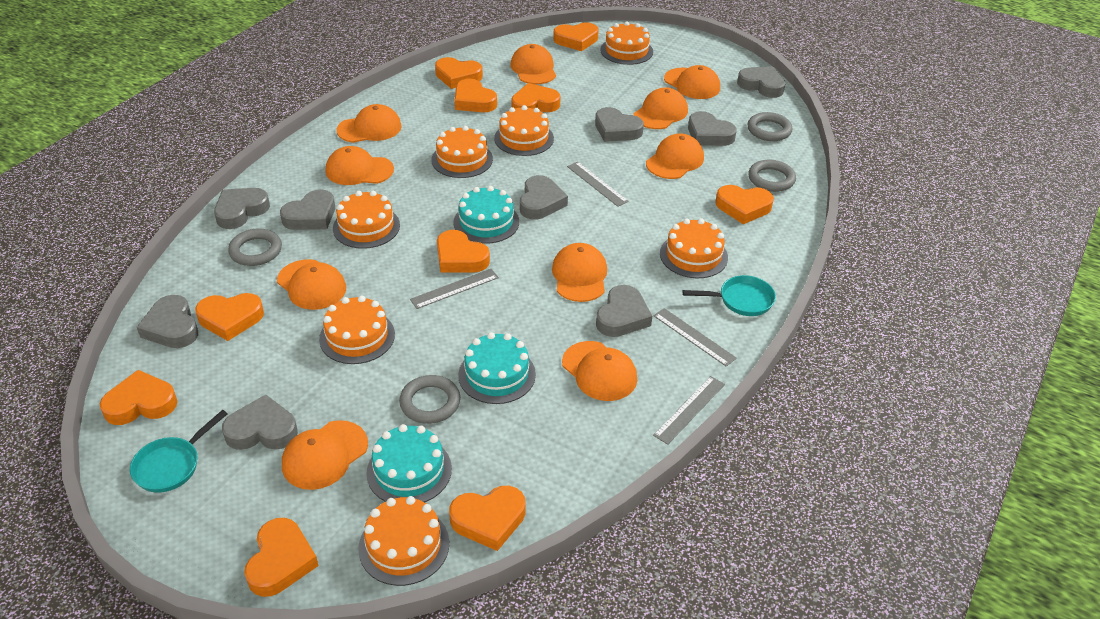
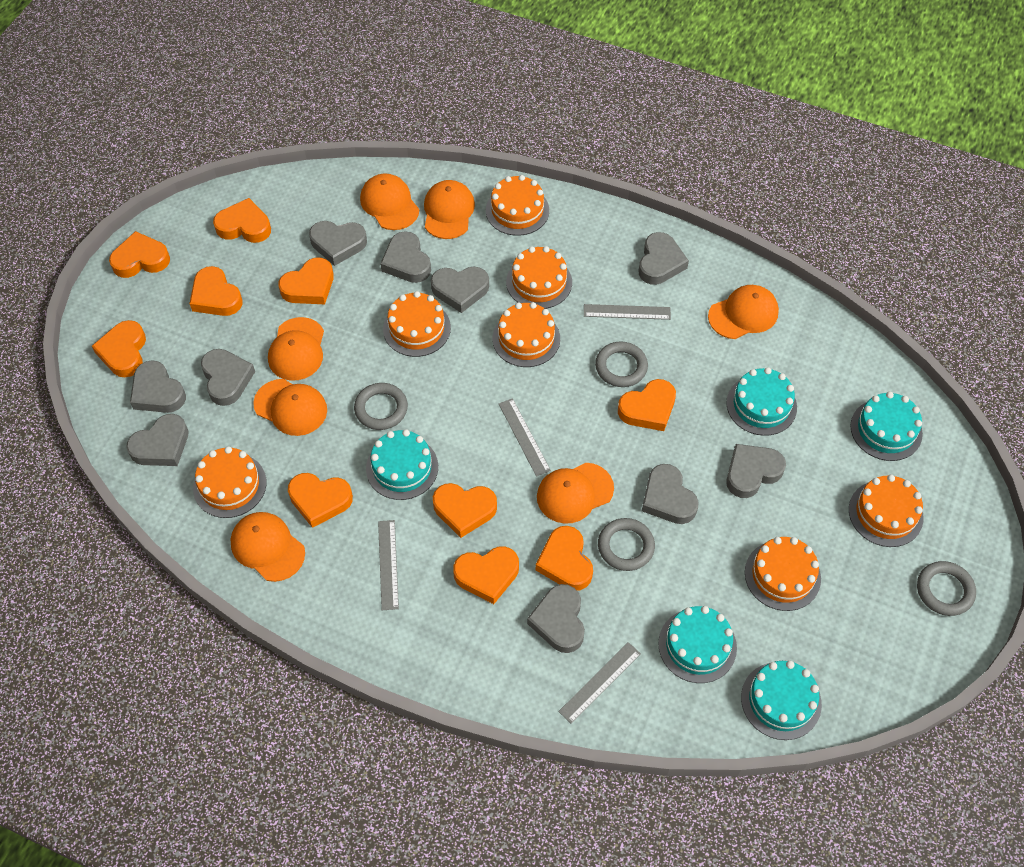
grey heart: [137,295,198,348] [214,188,270,229] [222,395,298,450] [280,189,335,230] [520,175,568,220] [595,107,644,142] [596,285,652,337] [688,111,737,146] [737,66,786,98] = 9 -> [126,414,188,466] [130,360,186,413] [201,349,255,406] [309,221,367,266] [380,231,431,283] [431,267,489,313] [527,584,585,653] [639,232,689,285] [642,464,699,524] [726,444,786,498] = 10
orange cap: [277,259,346,310] [282,420,368,490] [326,146,394,185] [336,104,402,143] [510,44,556,84] [552,243,607,302] [562,341,637,401] [633,87,688,129] [646,134,704,179] [664,65,720,99] = 10 -> [230,512,305,582] [253,379,327,436] [268,317,324,381] [360,173,419,230] [424,180,475,239] [537,463,614,524] [708,285,779,339] = 7
turquoise cake: [366,424,452,502] [453,186,519,244] [458,332,536,404] = 3 -> [366,429,438,500] [658,606,737,683] [726,367,797,436] [741,661,822,740] [851,392,923,461] = 5
turquoise pan: [130,410,227,493] [682,275,776,316] = 2 -> none = 0

